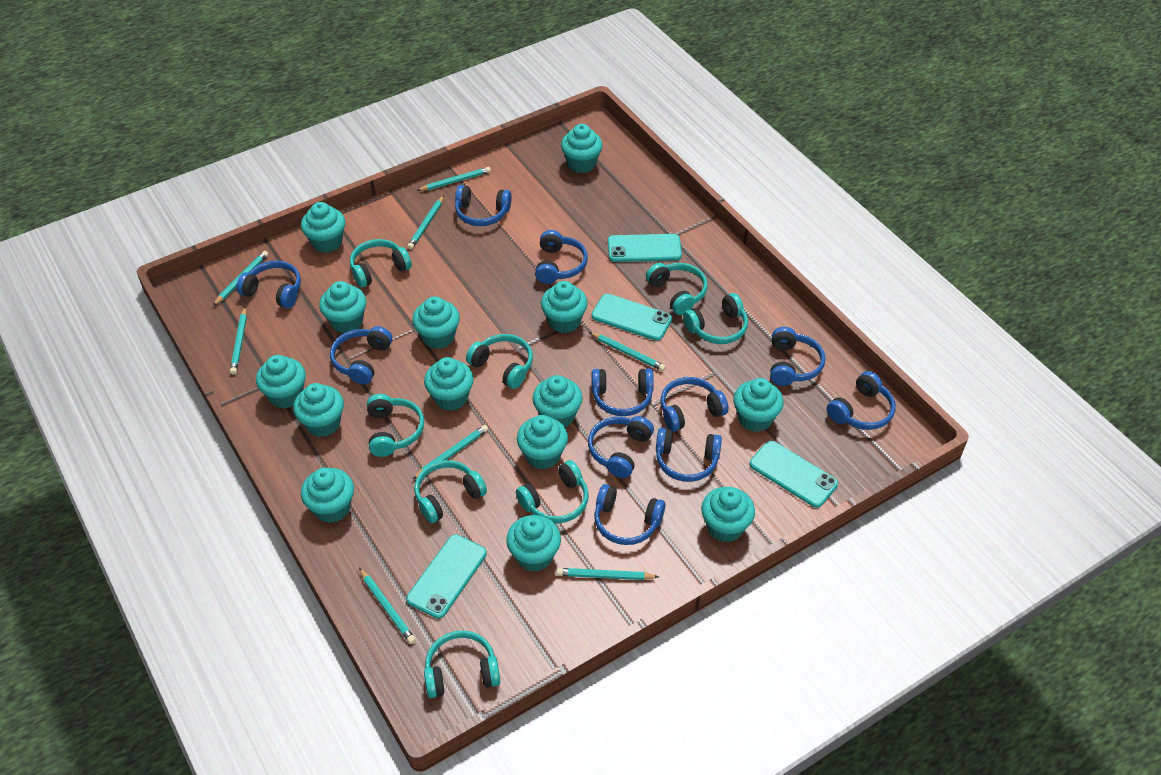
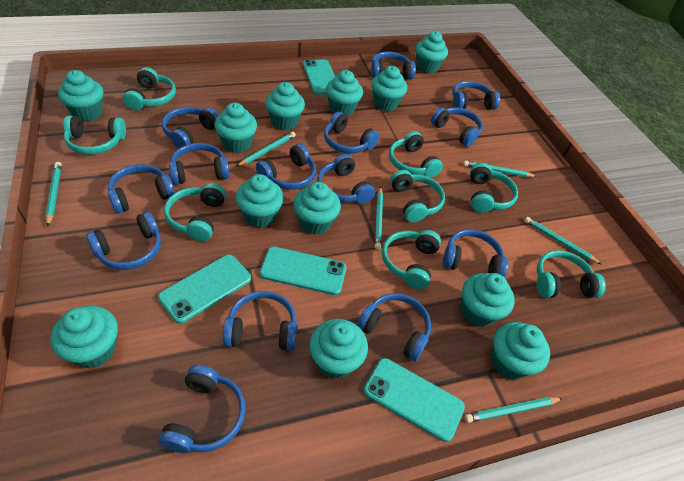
blue headphones: [236,261,301,308] [330,326,393,385] [455,185,512,226] [535,230,588,284] [588,416,654,478] [592,369,654,416] [594,484,665,545] [656,428,722,482] [660,377,729,432] [770,327,825,386] [827,371,896,430] = 11 -> [86,212,161,270] [108,164,175,214] [158,365,246,453] [162,107,219,148] [169,143,229,185] [222,291,297,351] [256,144,316,190] [317,154,375,204] [324,112,379,154] [357,293,431,362] [371,52,416,79] [431,107,483,147] [443,229,508,278] [452,81,500,110] = 14
turquoise cupcake: [256,355,306,408] [293,383,344,437] [301,202,345,253] [301,468,354,523] [319,281,367,333] [412,296,460,349] [424,357,474,411] [506,515,561,572] [517,415,568,469] [533,375,583,427] [541,281,588,333] [561,124,603,173] [701,487,755,542] [733,378,784,432] = 14 -> [51,306,118,368] [58,70,103,122] [214,103,257,153] [235,174,284,228] [265,82,305,130] [293,182,341,235] [309,319,368,379] [326,70,363,116] [371,66,407,111] [416,31,448,74] [461,273,515,327] [491,322,550,380] = 12
turquoise pencil: [213,251,268,306] [230,307,247,374] [359,568,416,644] [407,195,444,249] [413,425,488,479] [416,167,491,191] [556,568,659,580] [589,332,666,371] = 8 -> [45,162,62,227] [236,132,296,167] [375,186,383,250] [463,161,537,177] [464,397,563,423] [524,217,602,265] = 6

